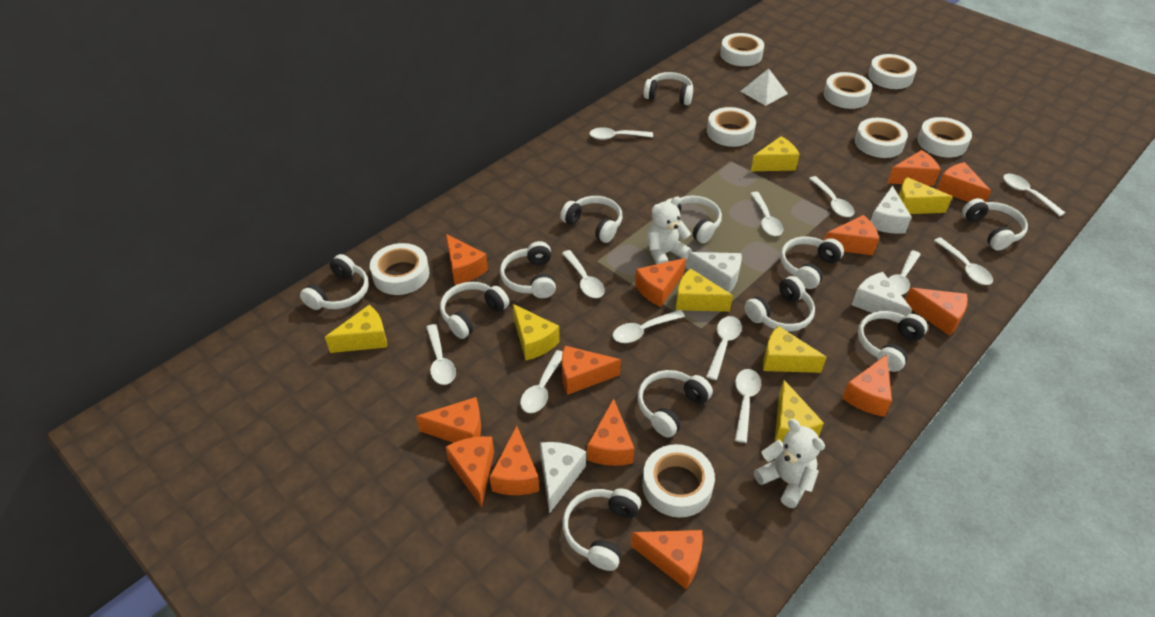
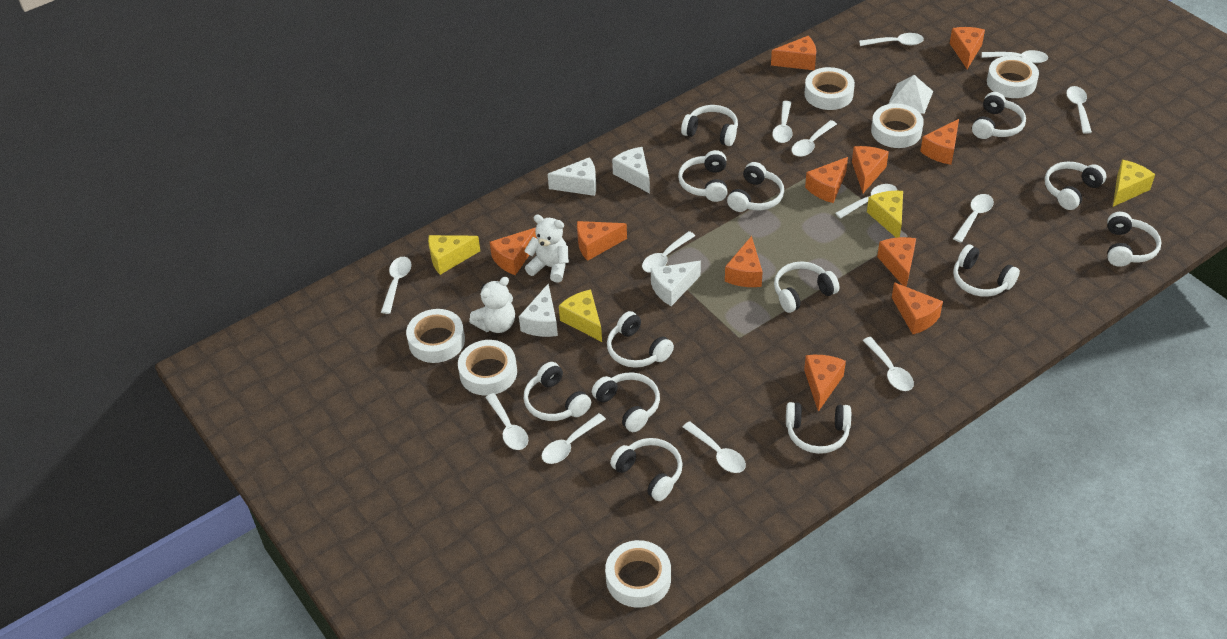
orange cheese: [416,397,481,443] [446,234,488,285] [446,436,494,507] [490,426,539,495] [562,346,621,395] [587,398,635,466] [631,530,703,589] [635,258,686,307] [824,215,879,255] [842,354,892,417] [887,150,941,186] [905,288,968,336] [937,162,991,202] = 13 -> [490,227,537,275] [577,221,627,261] [725,236,763,287] [771,36,816,70] [804,355,846,412] [805,157,848,203] [852,146,889,193] [877,237,916,287] [892,282,943,334] [920,119,959,165] [950,27,985,69] = 11
white headphones: [300,254,369,310] [440,282,509,339] [500,241,556,298] [560,196,622,243] [562,488,641,571] [638,370,713,438] [643,72,693,105] [666,196,722,244] [745,276,815,332] [780,237,844,289] [858,311,928,372] [962,198,1028,251] = 12 -> [524,362,591,421] [592,372,660,432] [607,311,674,368] [610,438,682,501] [678,150,728,202] [681,105,738,146] [727,162,784,212] [774,261,839,313] [786,402,851,454] [953,245,1020,297] [972,92,1026,139] [1045,161,1106,210] [1107,212,1162,267] = 13
white spoon: [426,324,456,385] [520,350,563,413] [562,250,605,298] [589,127,653,140] [613,310,685,343] [706,316,742,380] [735,369,761,443] [750,192,784,236] [809,176,854,217] [888,250,921,295] [934,237,993,285] [1003,174,1066,216] = 12 -> [381,257,412,314] [485,393,528,450] [542,413,606,464] [642,231,695,273] [683,421,746,473] [772,101,793,143] [792,120,837,157] [835,184,897,219] [859,33,924,46] [863,337,914,391] [953,194,994,242] [982,50,1048,63] [1066,86,1092,134] = 13
white tape: [370,243,429,295] [642,444,715,517] [707,107,756,147] [720,33,764,66] [824,72,872,109] [855,118,908,158] [868,54,917,89] [918,117,972,157] = 8 -> [406,309,465,363] [458,340,517,396] [605,540,671,608] [804,67,855,110] [871,103,924,148] [987,56,1039,98] = 6
yellow cheese: [325,305,387,353] [513,304,560,361] [676,268,733,312] [751,136,800,171] [763,326,827,373] [775,380,824,442] [899,177,952,214] = 7 -> [428,235,480,275] [559,290,602,342] [867,191,903,238] [1113,160,1155,207] = 4

